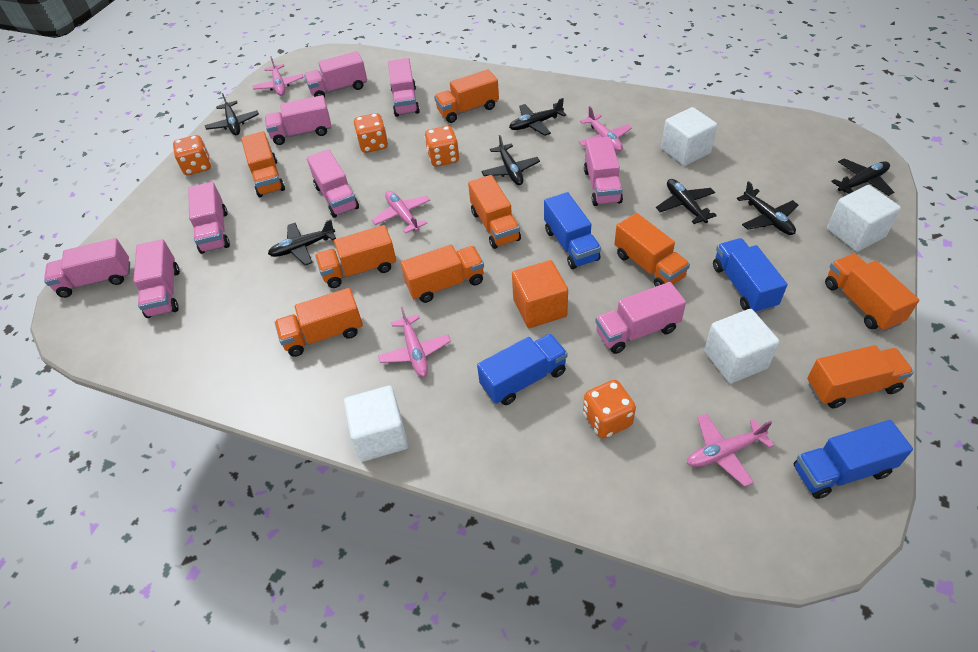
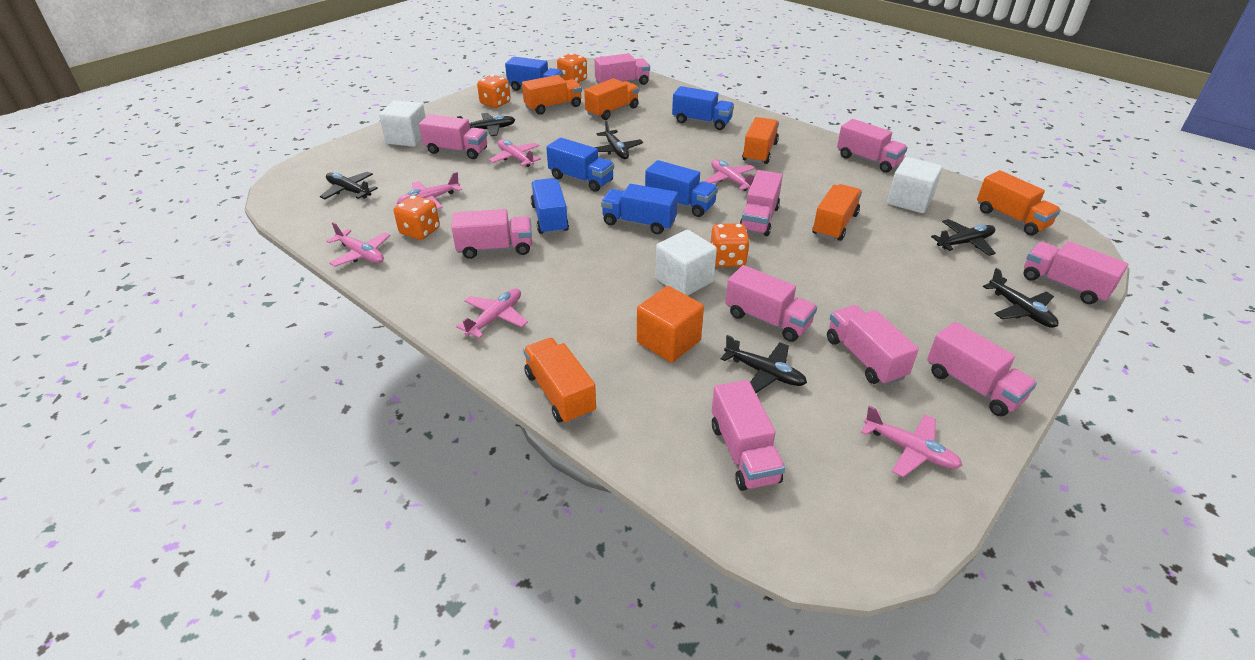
black plane: [205,93,259,135] [268,219,336,265] [482,135,540,185] [509,98,567,136] [656,179,717,224] [737,181,798,235] [831,159,894,196] = 7 -> [320,172,378,199] [457,113,515,136] [594,120,643,159] [721,335,807,393] [931,219,996,256] [983,268,1058,328] = 6
blue truck: [477,334,568,405] [544,192,601,269] [713,238,787,314] [794,420,913,499] = 4 -> [505,57,563,91] [531,178,569,235] [546,137,614,192] [601,184,678,234] [645,160,718,217] [672,86,734,130] = 6
orange truck: [241,131,285,197] [275,288,363,357] [315,225,396,288] [401,245,484,303] [434,69,499,123] [468,175,521,249] [614,213,690,287] [807,345,914,408] [825,254,919,332] = 9 -> [522,75,582,115] [523,338,596,424] [584,78,639,120] [742,117,779,164] [813,184,862,241] [977,170,1061,236] = 6
pink plane: [253,56,304,96] [372,191,430,233] [378,307,451,377] [579,106,632,152] [687,414,774,487] = 5 -> [326,222,390,267] [397,172,462,209] [456,289,528,338] [489,139,541,167] [705,159,755,191] [861,406,962,477] = 6
pink truck: [44,238,130,298] [133,239,180,318] [188,182,230,254] [265,95,331,145] [304,51,367,98] [307,149,359,218] [388,58,420,117] [584,137,623,206] [595,282,686,354] = 9 -> [419,114,487,159] [451,209,532,259] [594,53,650,85] [712,380,785,491] [725,265,817,342] [740,170,783,236] [827,305,919,386] [837,119,908,173] [927,322,1037,416] [1023,241,1128,304] = 10
white cube: [344,386,408,461] [661,107,717,166] [704,309,779,384] [827,185,901,252] = 4 -> [379,100,426,147] [655,230,717,296] [887,157,942,213] = 3

